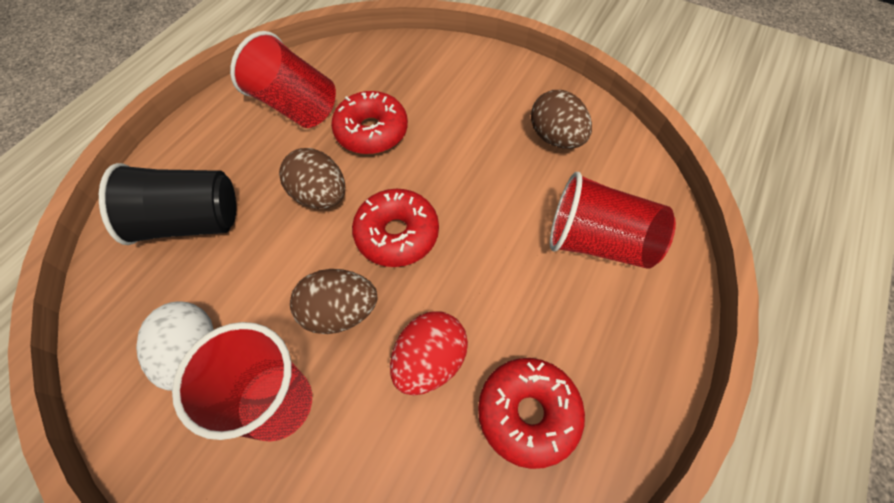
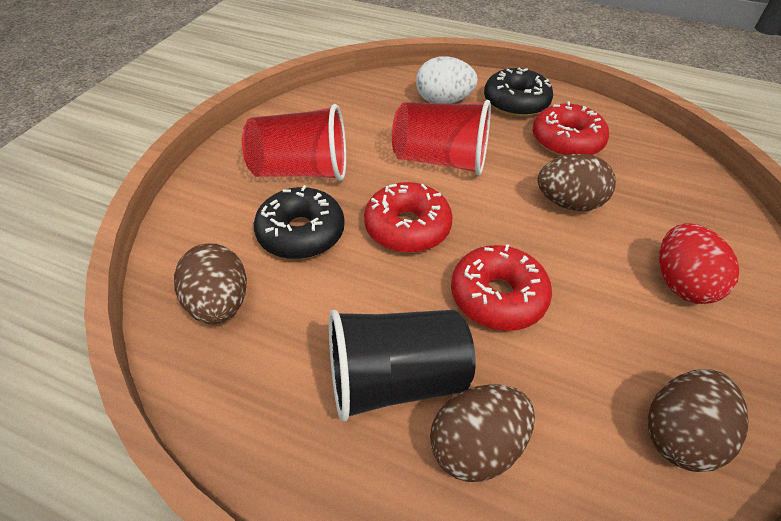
black donut: none = 0 -> [254,185,345,259] [484,68,553,117] = 2
brown egg: [279,148,345,209] [290,269,377,334] [531,90,592,149] = 3 -> [174,243,247,324] [430,384,535,482] [538,154,616,211] [648,369,749,472] = 4
red cup: [172,322,312,442] [230,31,336,128] [550,172,676,269] = 3 -> [242,104,346,181] [392,100,491,175] = 2

